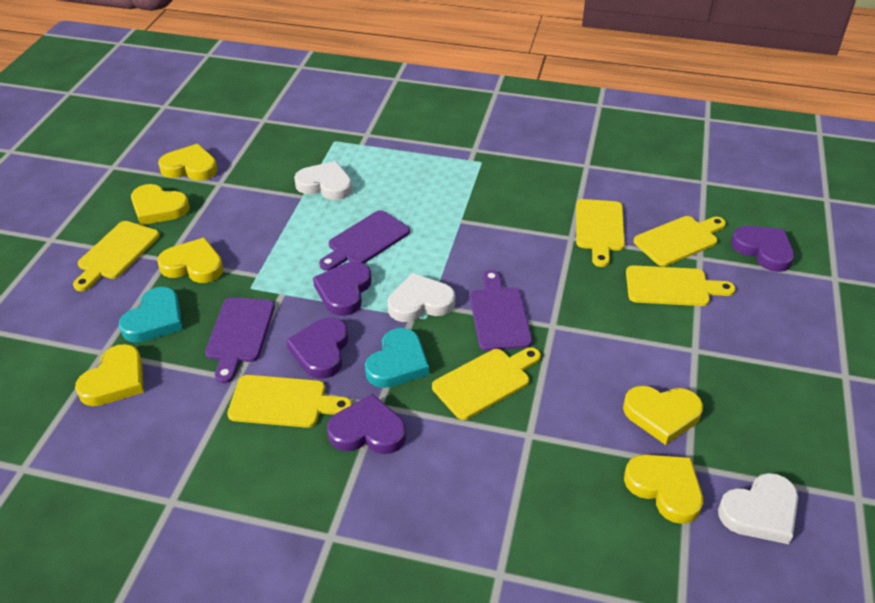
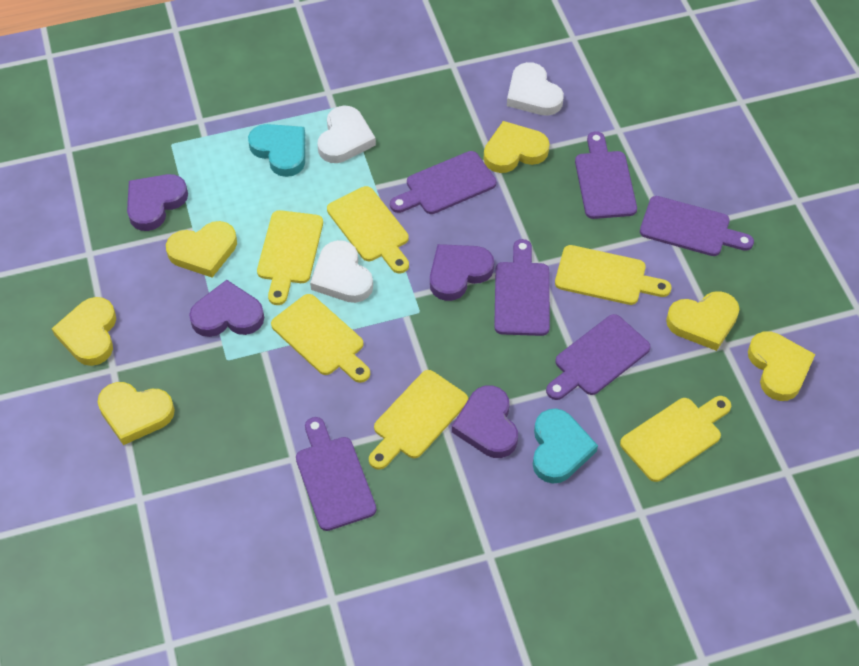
purple cutting board: [205,297,275,383] [319,210,410,271] [470,270,532,351] = 3 -> [296,417,376,531] [390,151,496,214] [494,239,550,336] [546,314,651,400] [575,131,637,219] [640,196,754,256] = 6

